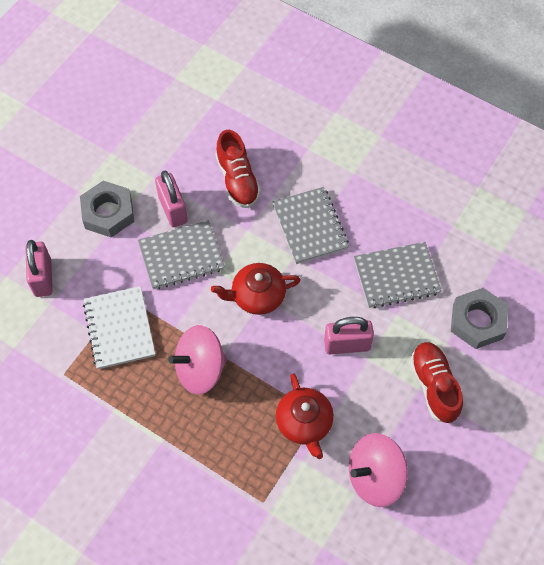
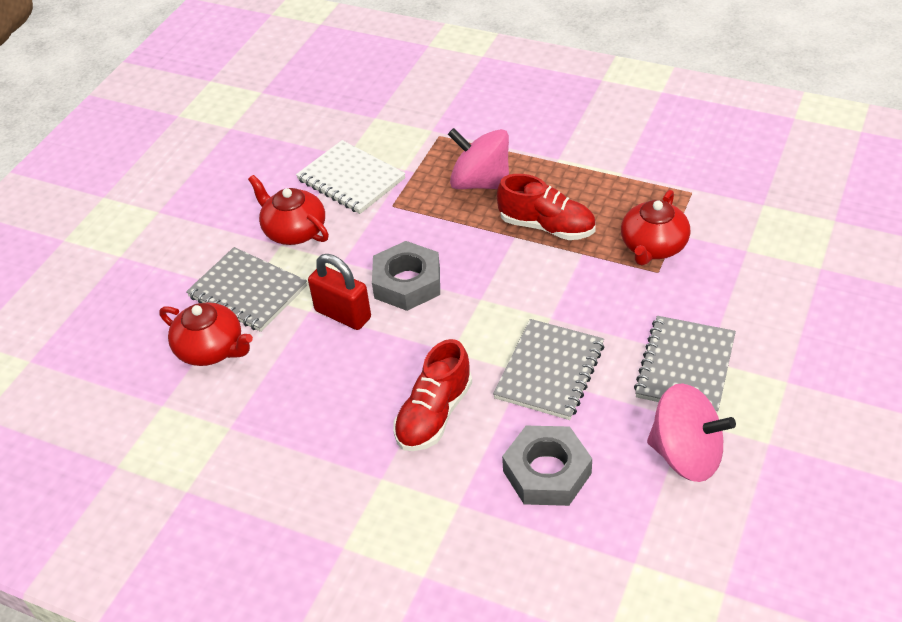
pink padlock: [25,240,53,297] [155,171,188,227] [324,317,374,354] = 3 -> none = 0
red padlock: none = 0 -> [308,254,371,330] = 1
red teapot: [211,263,301,315] [276,373,334,459] = 2 -> [160,302,253,366] [248,175,329,245] [621,190,690,265] = 3

